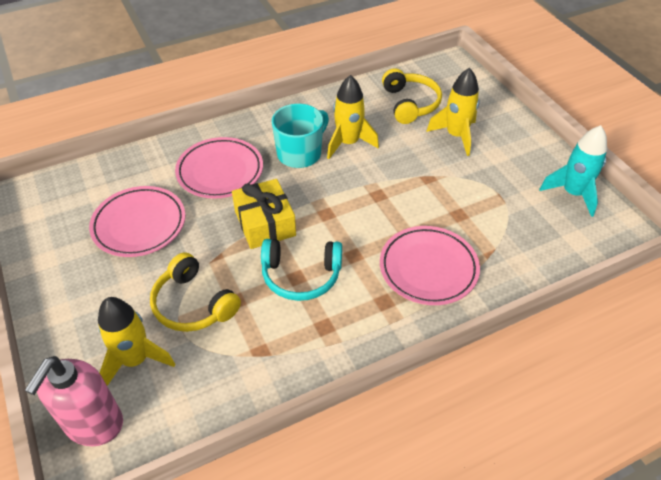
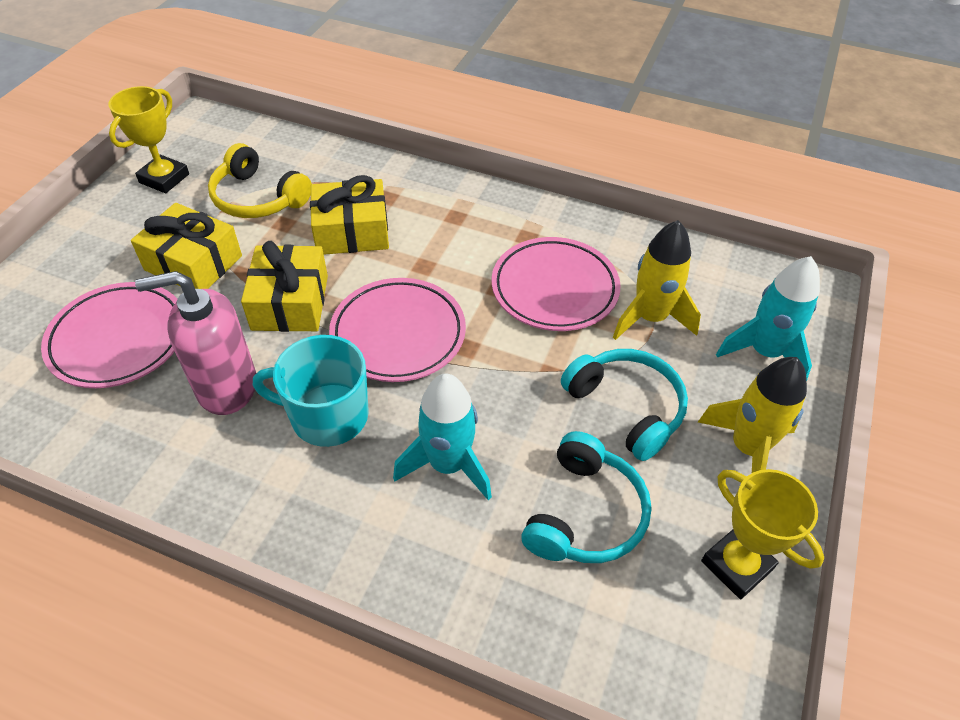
turquoise headphones: [261,239,342,301] = 1 -> [521,431,652,563] [561,349,688,461] = 2
turquoise rocket: [539,125,607,217] = 1 -> [393,373,492,501] [716,256,820,379] = 2
yellow gift: [232,179,296,249] = 1 -> [131,203,242,289] [241,241,328,332] [310,175,389,255] = 3
yellow headphones: [150,252,241,332] [382,68,442,124] = 2 -> [208,143,312,218] = 1
yellow rocket: [98,297,175,386] [327,75,379,159] [426,68,480,156] = 3 -> [613,220,701,340] [698,357,807,473] = 2
yellow trophy: none = 0 -> [109,86,189,193] [701,469,824,599] = 2

